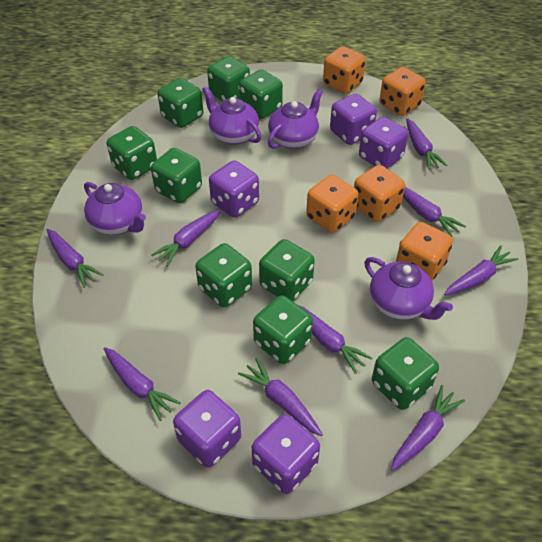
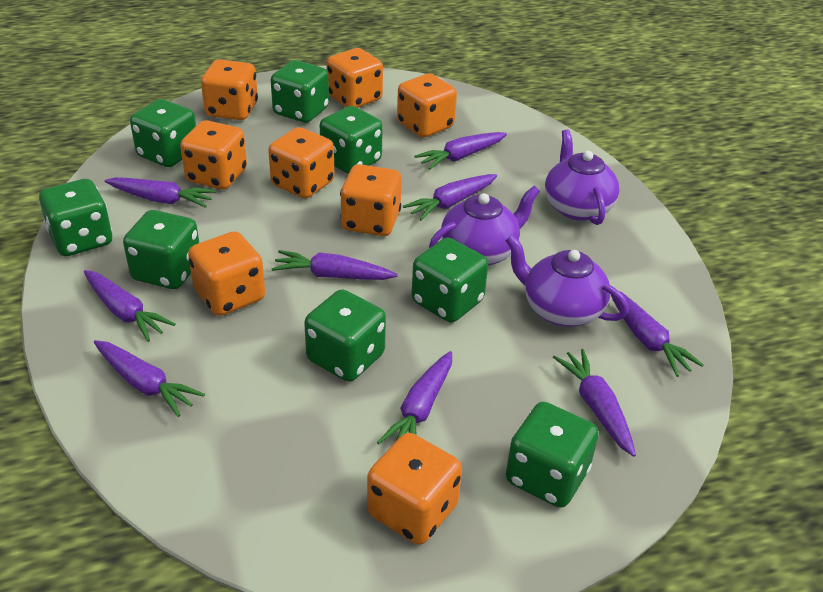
green dice: [107,126,157,180] [151,148,202,203] [157,78,203,128] [195,243,252,307] [207,56,250,101] [239,70,283,119] [253,295,313,364] [259,239,315,301] [372,337,439,410] = 9 -> [39,179,112,256] [123,210,199,289] [130,99,196,167] [271,60,329,123] [304,289,386,382] [320,106,383,174] [412,237,488,323] [506,402,599,508] = 8
orange dice: [306,175,358,233] [323,46,366,94] [354,165,405,222] [379,67,426,116] [396,222,453,281] = 5 -> [180,120,247,189] [188,231,265,316] [201,59,258,120] [268,127,335,199] [326,48,383,108] [340,164,402,236] [367,433,462,545] [397,74,457,138] = 8
purple dice: [173,390,241,468] [209,160,259,218] [252,414,320,494] [330,94,377,145] [359,117,408,169] = 5 -> none = 0
purple teapot: [84,182,146,235] [202,86,262,145] [268,89,323,149] [365,257,453,320] = 4 -> [429,186,540,266] [505,235,629,327] [545,130,619,225] = 3

